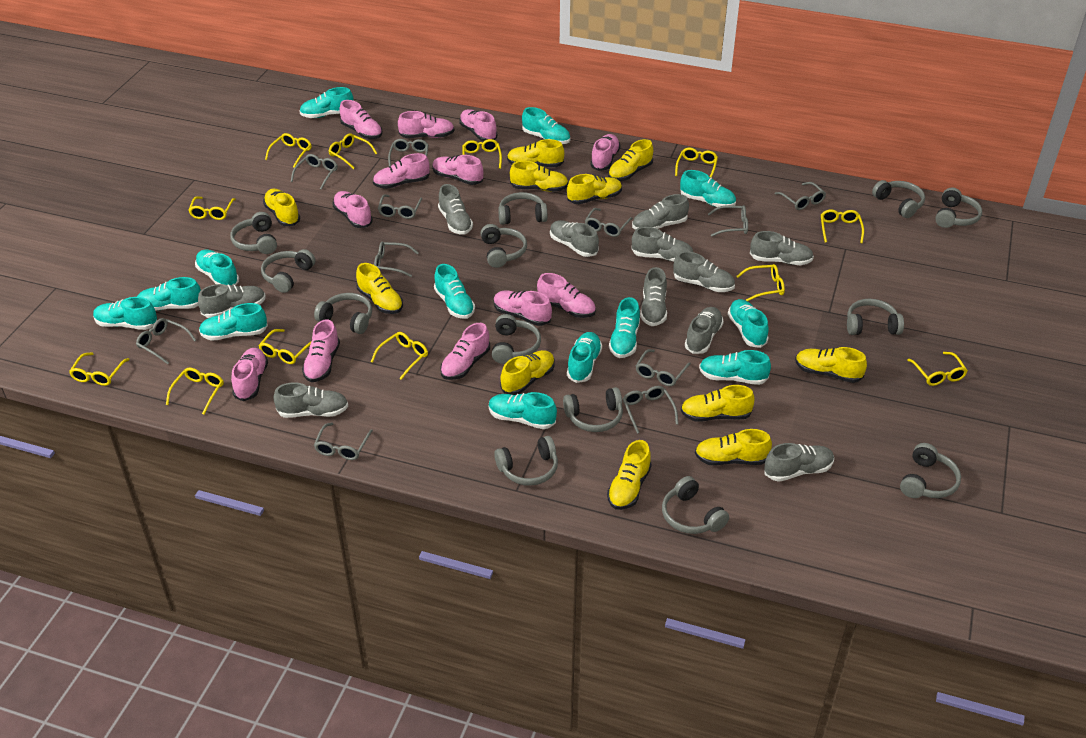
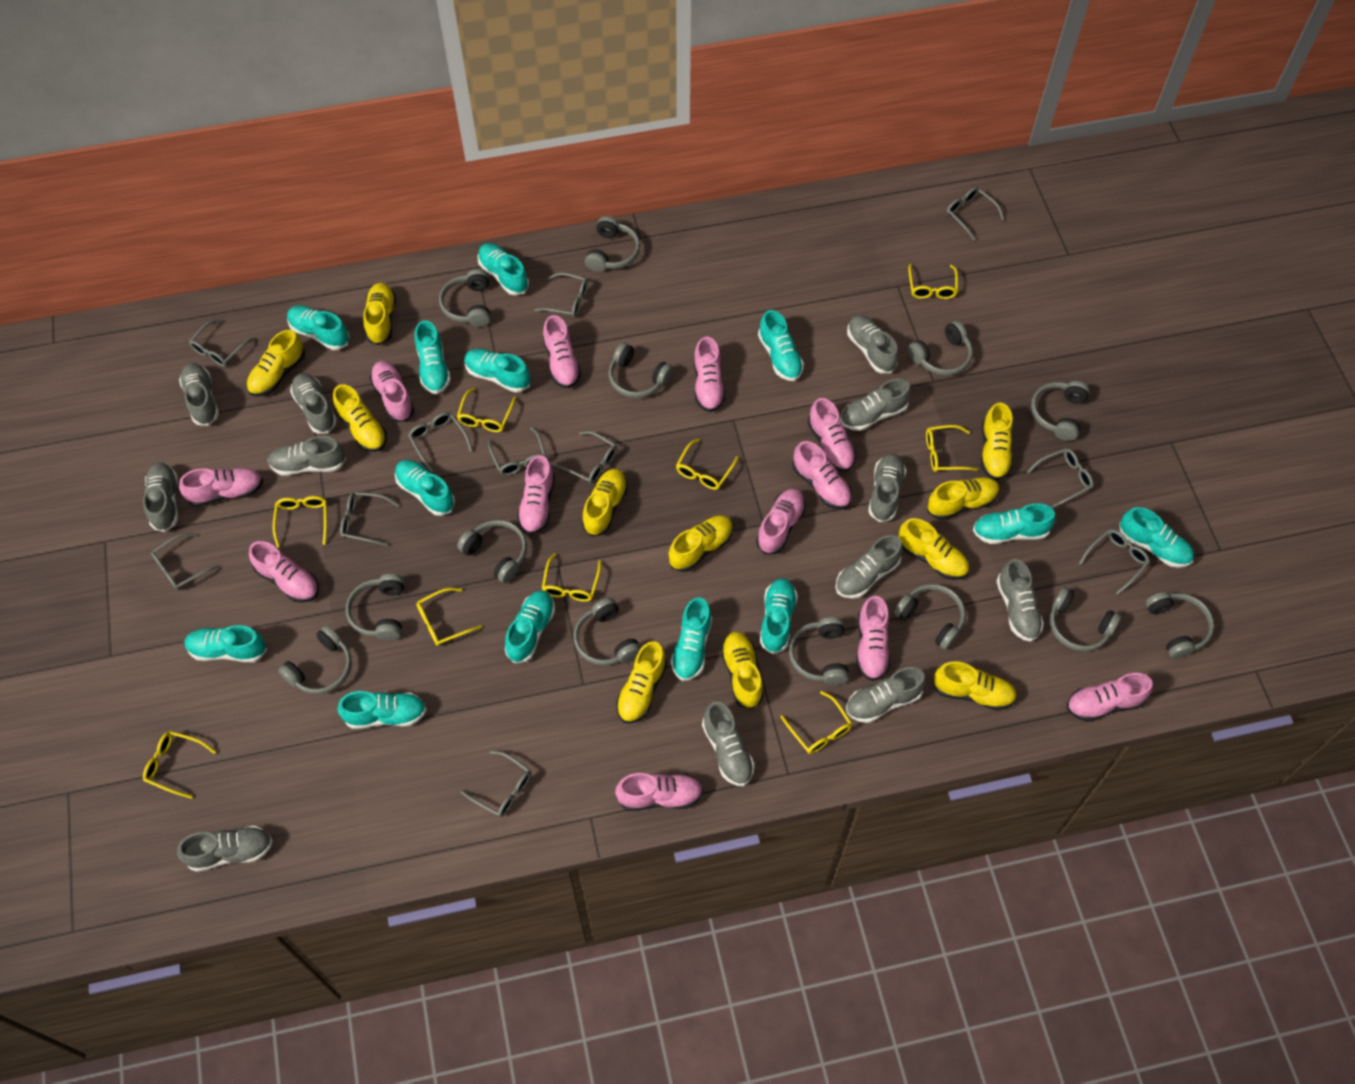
grey shoe: [198,284,266,318] [273,383,348,418] [438,184,473,235] [550,220,599,257] [631,227,693,262] [632,194,689,230] [640,267,667,326] [673,251,735,292] [685,307,724,354] [750,231,814,265] [764,443,834,482] = 11 -> [143,462,178,532] [177,826,273,872] [179,363,219,426] [268,436,346,475] [290,373,337,434] [702,701,755,786] [836,535,903,599] [840,379,911,431] [846,667,926,723] [847,315,898,373] [868,454,906,522] [996,559,1044,642] = 12
yellow glasses: [69,352,130,386] [166,368,224,414] [188,196,236,220] [258,329,311,364] [265,133,312,168] [328,133,377,169] [371,332,428,380] [462,139,502,169] [675,148,718,178] [736,264,785,301] [821,209,864,243] [907,352,968,386] = 12 -> [143,731,216,799] [273,496,327,548] [416,588,482,646] [457,388,516,432] [542,553,601,602] [676,439,739,490] [780,691,852,754] [908,264,958,299] [926,425,979,472] = 9

